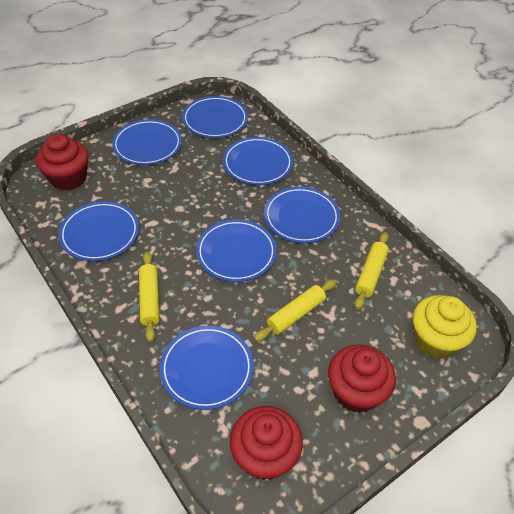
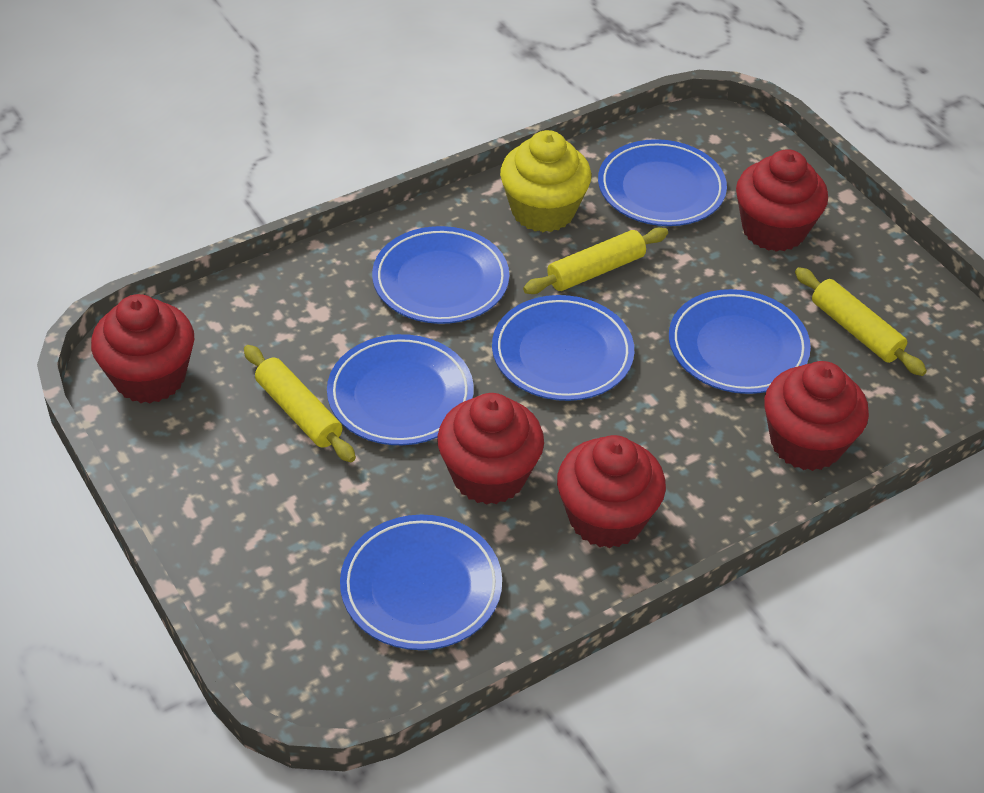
blue plate: [59,201,139,261] [112,119,182,165] [160,326,253,410] [182,96,248,138] [196,219,277,282] [223,137,293,185] [264,187,340,243] = 7 -> [327,334,474,445] [340,515,502,650] [372,226,509,324] [492,295,634,401] [598,139,727,226] [669,289,811,394] = 6
red cupcake: [36,133,88,191] [230,406,303,480] [328,345,396,413] = 3 -> [91,294,194,404] [437,393,544,505] [557,435,666,548] [736,149,828,252] [764,361,869,471] = 5

